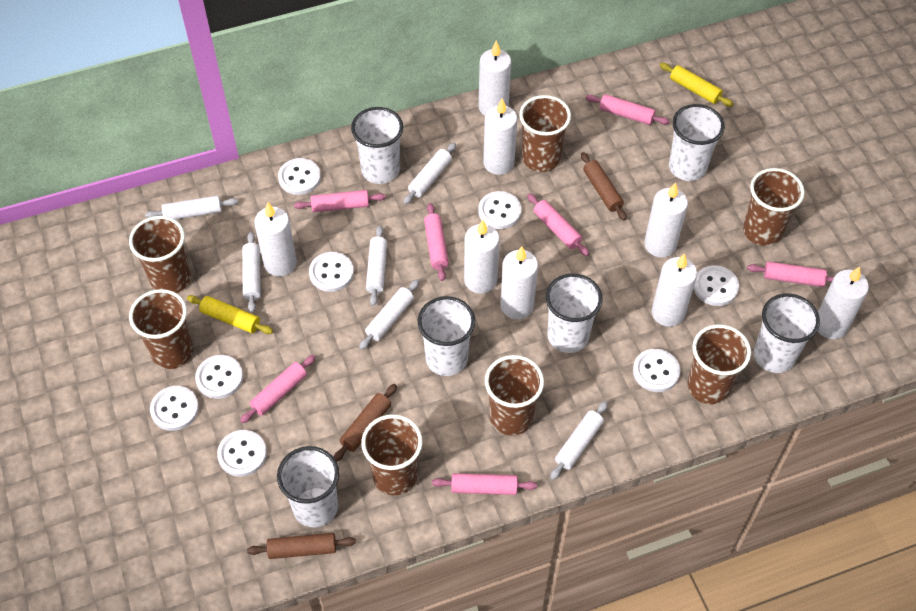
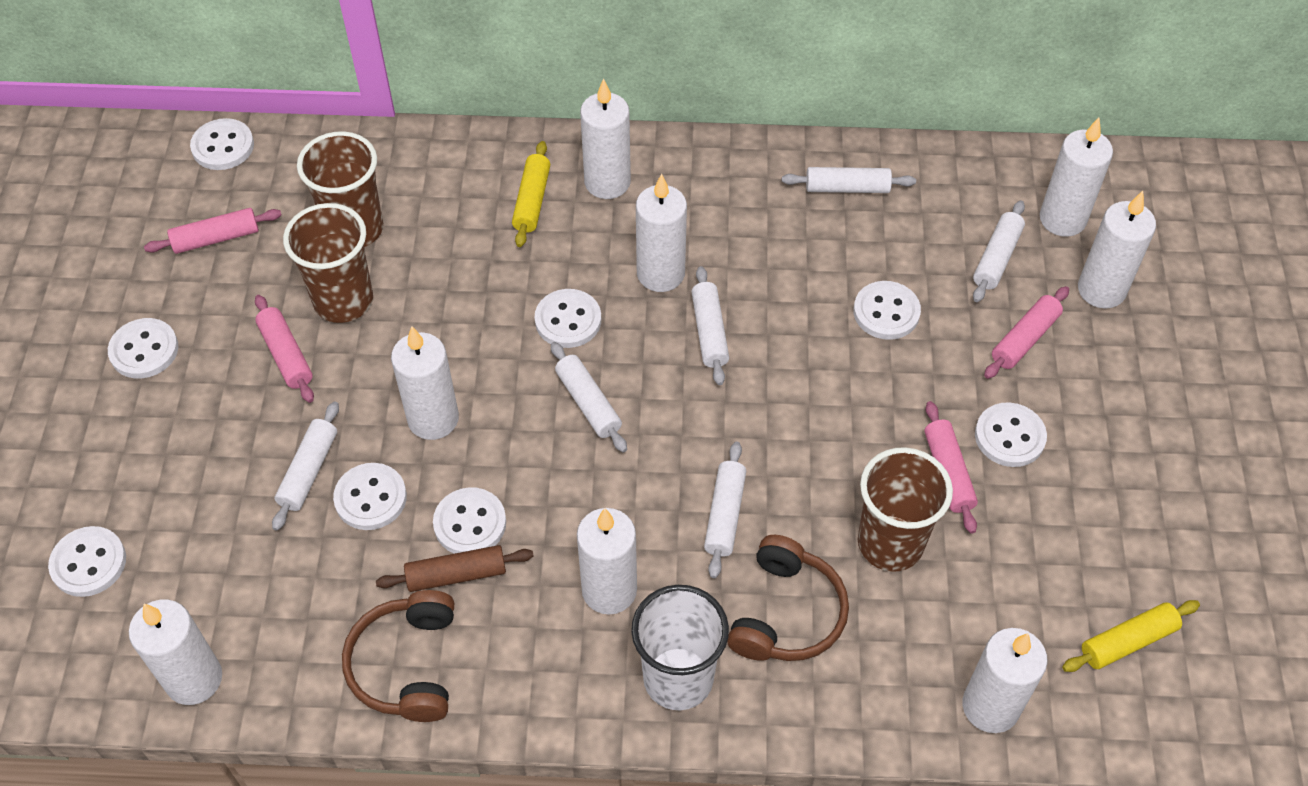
brown cup: [129,216,191,293] [129,289,193,369] [361,414,423,495] [485,355,544,436] [519,95,571,172] [687,324,751,404] [743,168,805,246] = 7 -> [283,203,373,323] [297,131,383,247] [858,447,953,572] = 3
brown headphones: none = 0 -> [342,590,454,722] [727,535,849,661] = 2
brown rolling pin: [247,533,356,559] [334,384,397,462] [581,152,627,220] = 3 -> [376,545,533,592] = 1
pink rolling pin: [240,355,316,423] [294,190,386,212] [424,203,449,281] [432,473,537,495] [527,194,589,256] [586,94,669,125] [747,261,834,287] = 7 -> [144,208,281,254] [255,295,314,403] [924,401,978,534] [984,286,1069,379] = 4
white cup: [277,446,339,527] [351,107,403,184] [417,296,475,376] [546,273,602,353] [669,104,725,181] [754,293,820,373] = 6 -> [631,585,729,710] = 1

